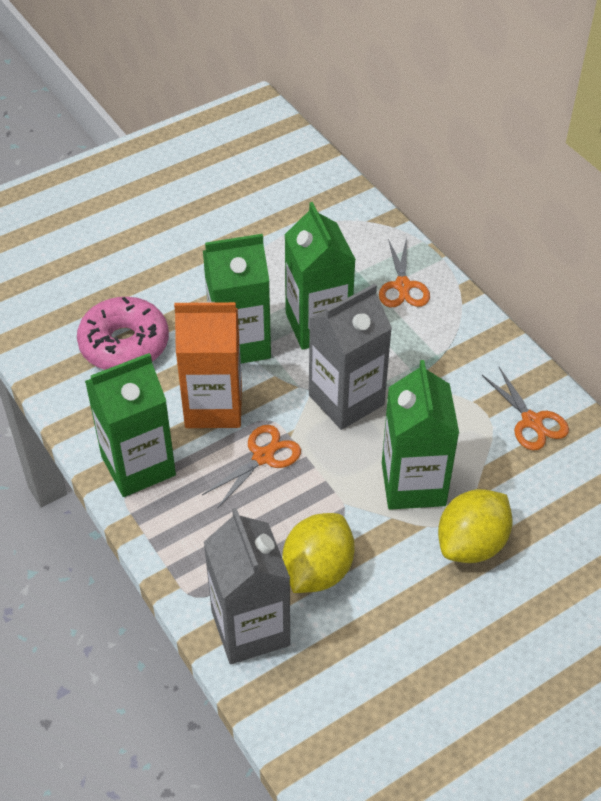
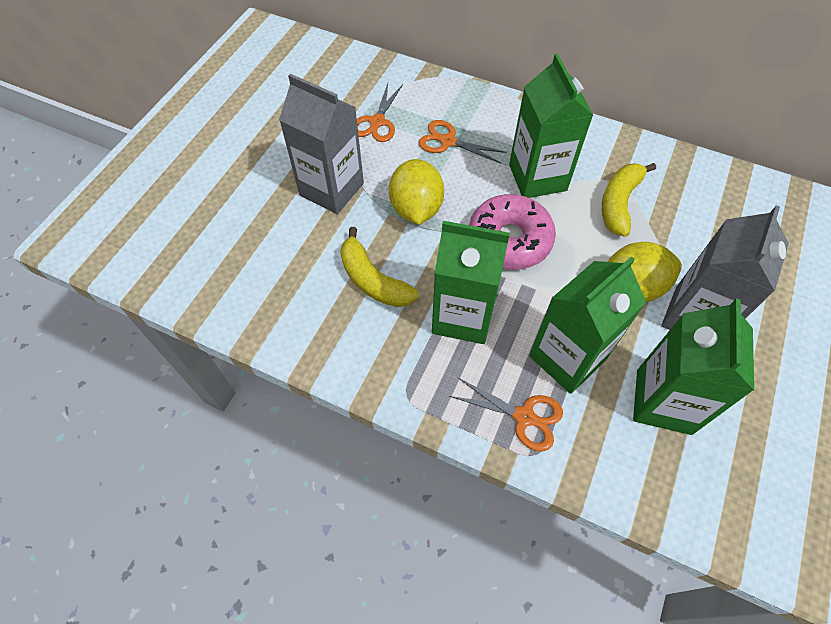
orange carton: [174,302,242,428] = 1 -> none = 0
yellow banana: none = 0 -> [340,227,419,307] [602,163,656,237] = 2

